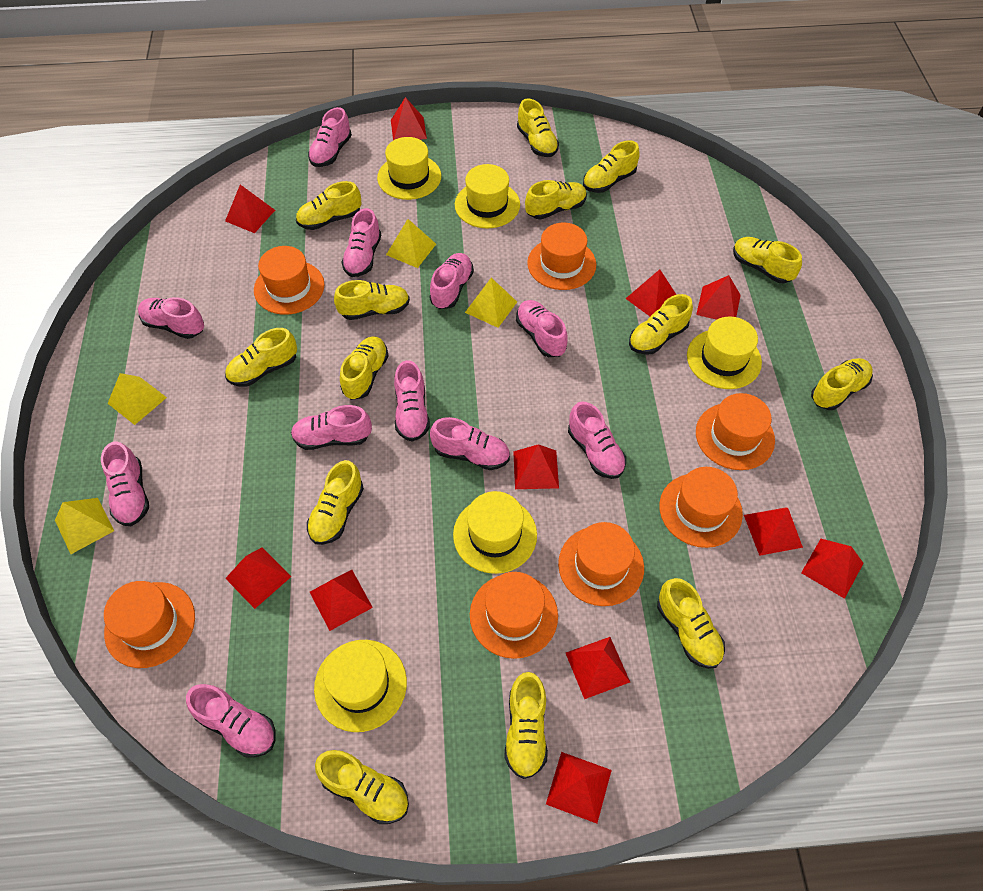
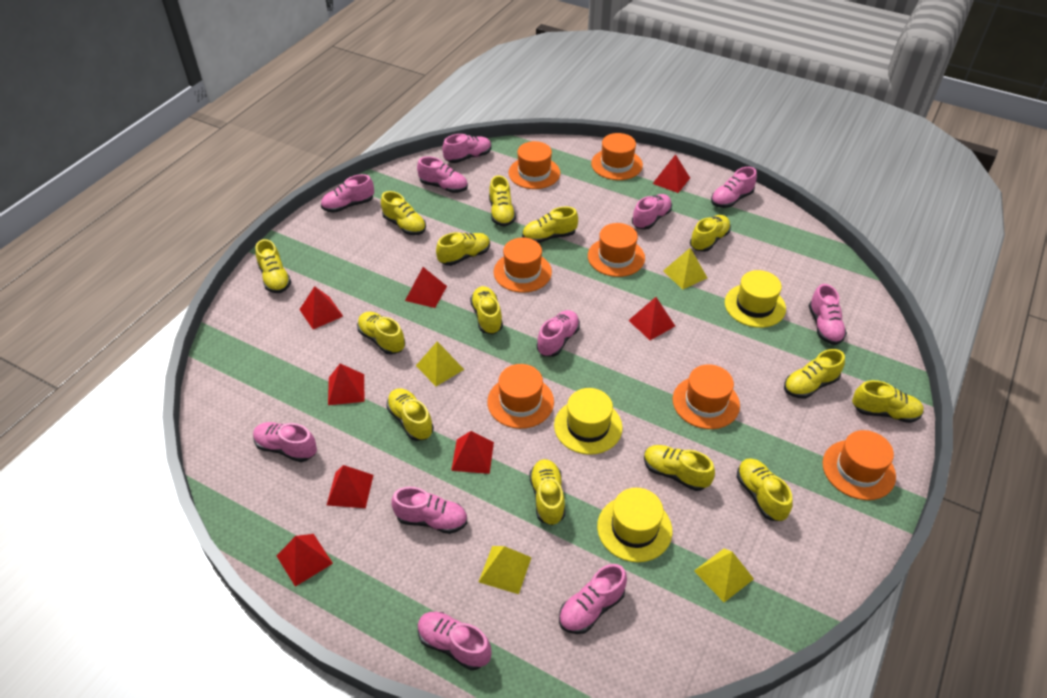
red pyramid: [225,185,275,233] [225,548,292,609] [310,570,373,631] [391,97,427,140] [513,444,559,489] [546,752,612,824] [566,637,630,699] [625,269,677,316] [696,275,741,320] [744,507,803,556] [801,539,863,599] = 11 -> [277,534,333,587] [299,286,343,329] [327,465,373,508] [328,364,364,405] [405,267,447,308] [451,431,494,474] [628,297,675,340] [653,154,690,193] = 8
yellow hat: [314,640,407,732] [377,137,441,200] [453,491,537,574] [455,164,520,228] [687,317,762,389] = 5 -> [554,388,623,455] [597,488,672,562] [725,270,786,328] = 3

